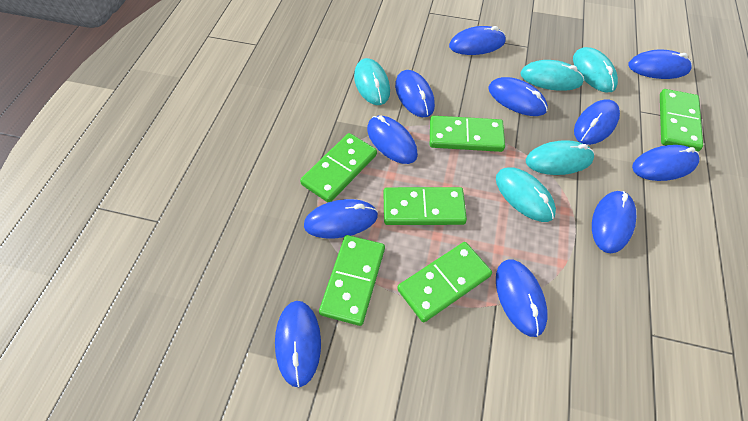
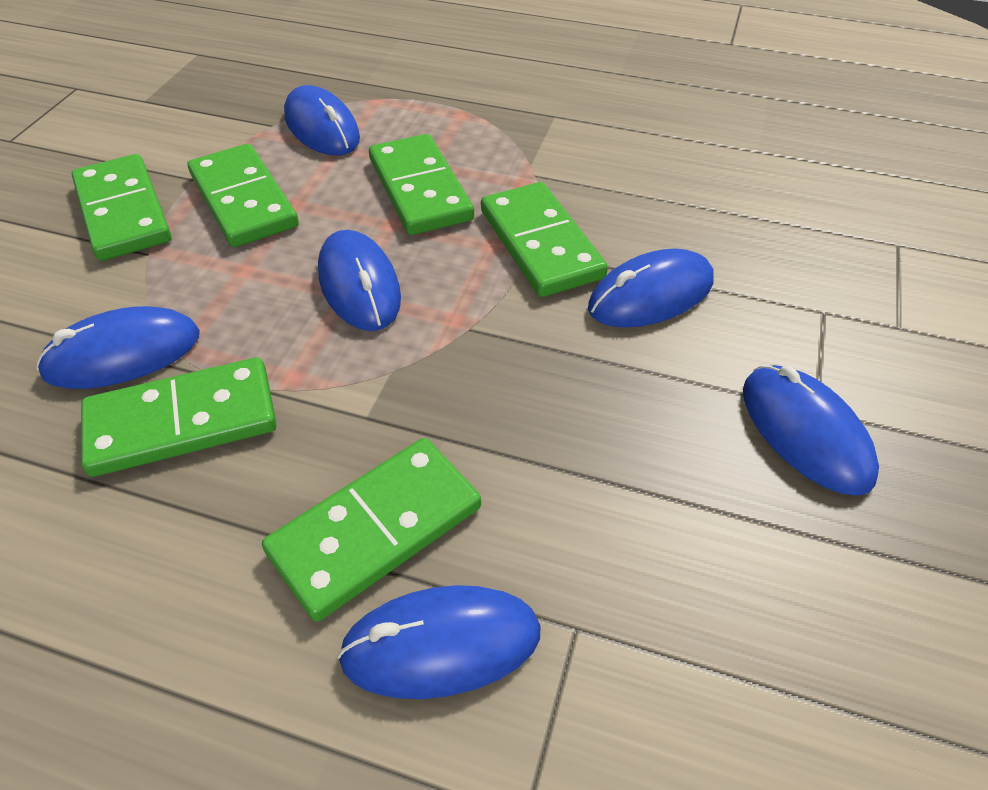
blue mouse: [275,301,321,387] [304,199,378,238] [367,116,418,164] [395,70,435,117] [449,26,506,55] [488,77,548,116] [496,259,548,337] [574,99,620,145] [592,191,636,253] [628,50,692,79] [632,145,700,181] = 11 -> [36,306,200,389] [284,85,360,155] [318,230,401,331] [337,585,541,699] [588,249,714,328] [743,365,879,496] = 6
turquoise mouse: [354,58,390,105] [496,167,556,222] [521,60,584,91] [526,140,594,175] [573,47,618,93] = 5 -> none = 0

